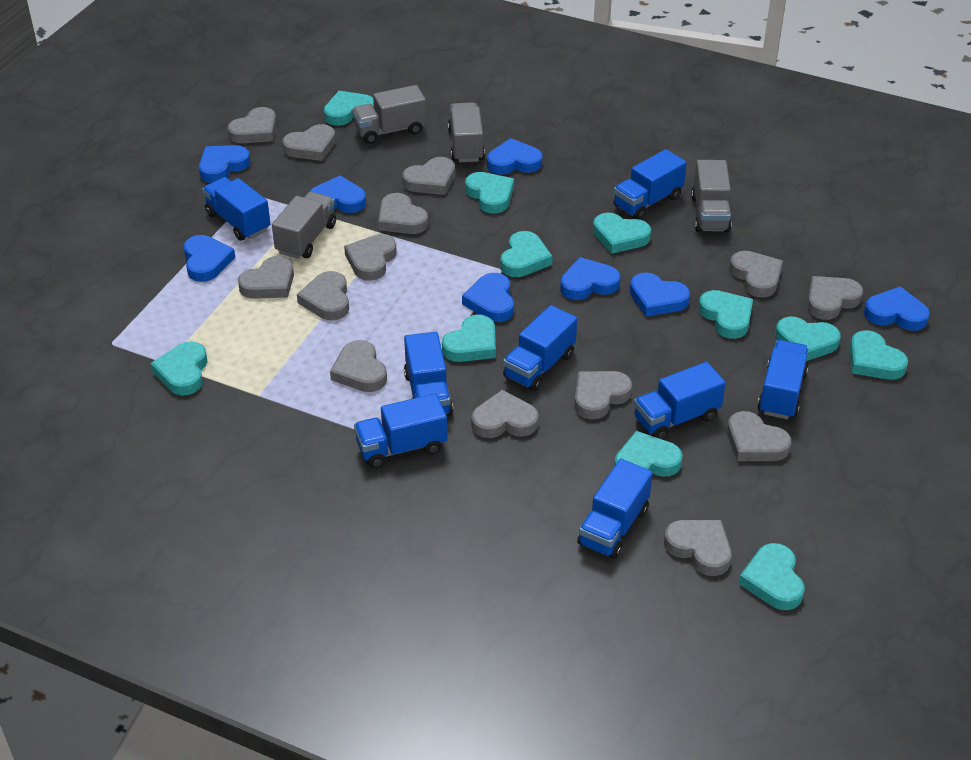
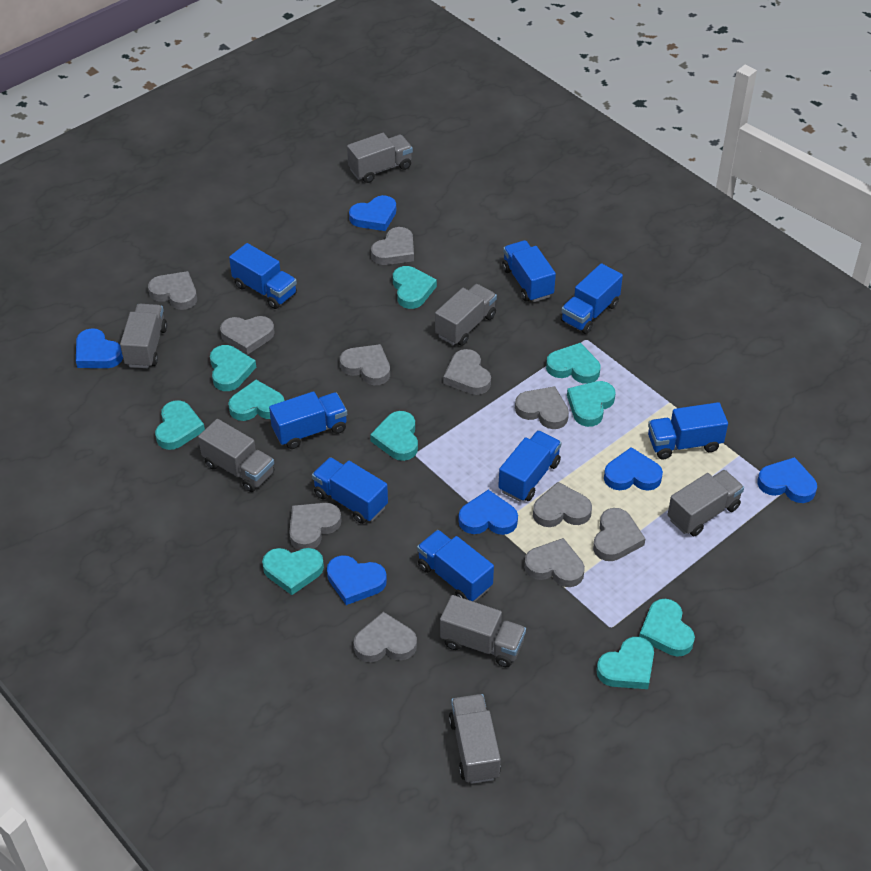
blue heart: [183,235,235,282] [199,145,251,183] [310,176,366,213] [462,273,514,322] [487,138,542,175] [560,257,621,300] [630,272,690,316] [864,287,930,331] = 8 -> [76,328,123,368] [327,555,387,605] [349,195,396,231] [458,490,518,535] [604,447,663,490] [757,457,817,503] = 6
grey heart: [228,107,277,143] [238,256,294,299] [282,124,336,161] [297,271,349,320] [330,340,387,392] [344,234,397,281] [378,193,428,234] [402,157,455,195] [471,390,539,438] [575,371,632,419] [664,520,732,576] [727,411,791,461] [729,251,783,298] [807,276,863,320] = 14 -> [148,271,197,310] [220,316,275,355] [289,503,341,550] [340,344,390,385] [354,612,417,662] [371,227,414,265] [443,349,491,395] [515,386,569,429] [524,538,585,587] [533,482,592,527] [593,508,646,561] = 11
grey truck: [272,192,336,259] [352,85,426,144] [448,102,485,162] [691,160,732,233] = 4 -> [120,304,167,368] [198,419,274,492] [347,133,413,183] [435,284,497,346] [440,595,526,667] [449,694,501,784] [668,470,744,536] = 7
turquoise heart: [150,342,207,396] [324,91,374,126] [442,315,496,362] [465,172,514,214] [500,231,553,277] [593,213,651,254] [614,431,683,477] [699,290,753,339] [739,543,805,610] [775,317,841,361] [850,330,908,380] = 11 -> [155,400,205,450] [210,345,256,391] [228,380,285,421] [262,548,324,595] [370,411,418,461] [393,266,437,309] [546,343,600,384] [567,381,616,427] [596,637,654,689] [639,598,695,657] = 10

